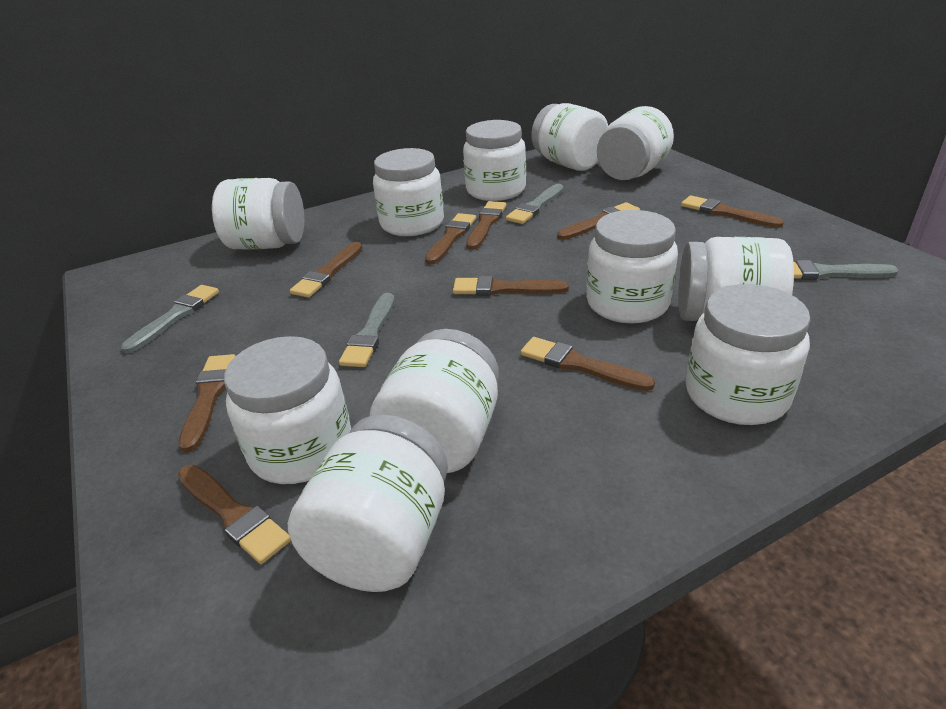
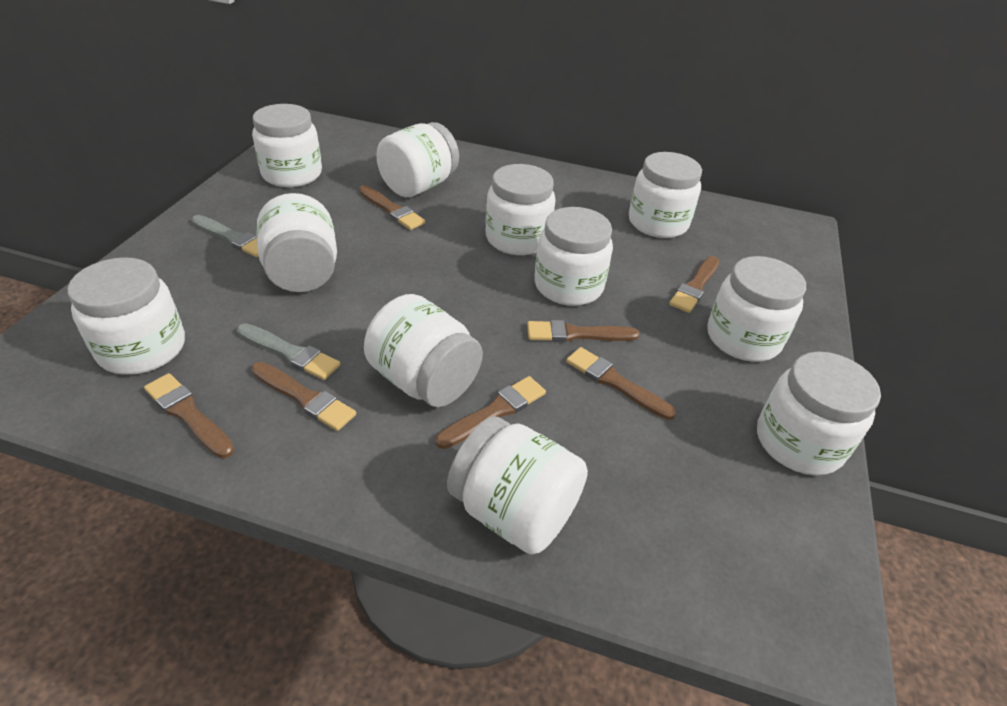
brown brush: [178,465,291,564] [179,354,236,452] [290,242,363,298] [425,213,476,264] [453,276,569,296] [466,201,507,250] [520,337,655,391] [557,202,640,240] [681,195,784,228] = 9 -> [144,373,235,458] [251,362,356,431] [359,185,425,230] [435,376,546,449] [527,320,640,342] [566,347,677,420] [669,256,719,313] = 7
grey brush: [121,285,219,353] [339,293,395,367] [506,184,564,224] [794,260,899,280] = 4 -> [191,215,259,257] [237,323,340,380] = 2

